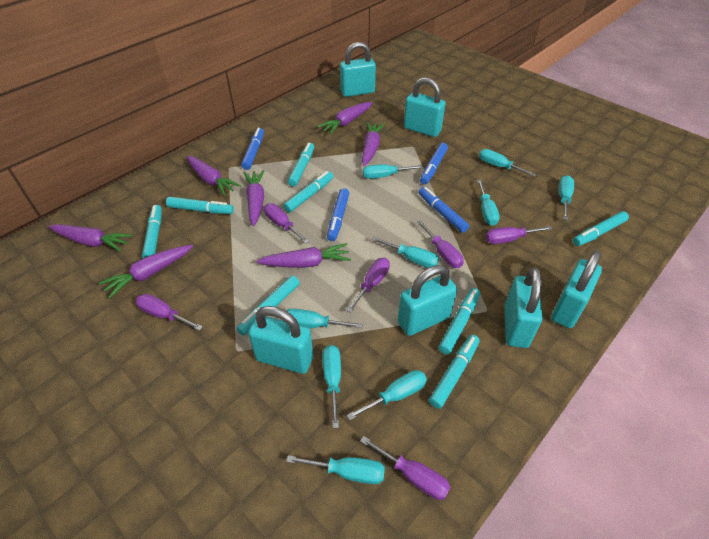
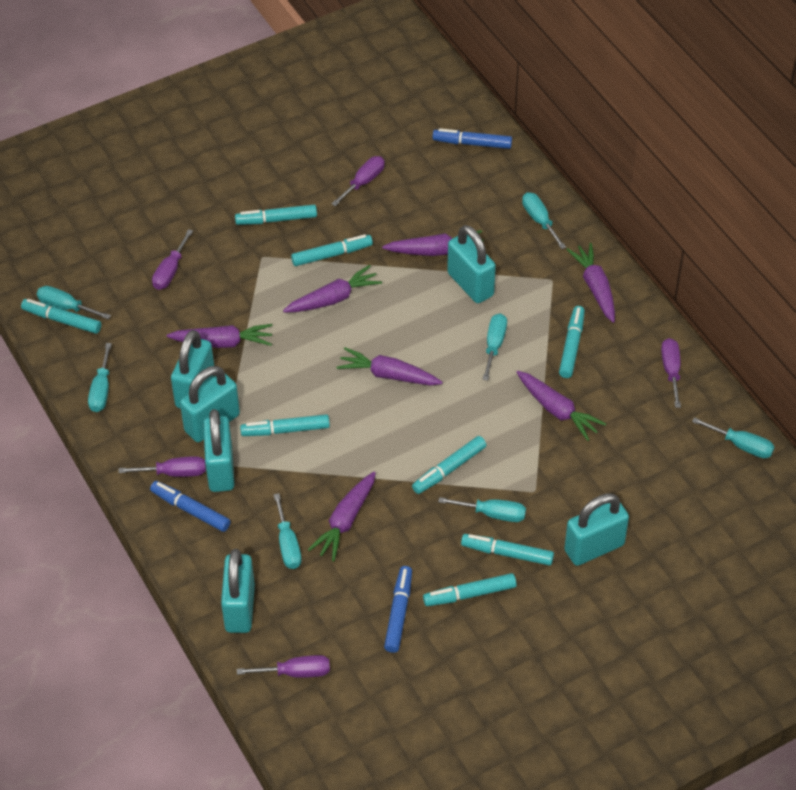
blue marker: [241,128,264,170] [327,188,349,241] [418,187,469,233] [420,143,448,184] = 4 -> [150,481,231,532] [384,566,412,653] [432,128,512,149] = 3
purple screwdriver: [136,294,203,331] [264,203,309,244] [346,258,390,313] [360,436,451,500] [417,220,464,268] [486,226,552,244] = 6 -> [119,456,206,477] [152,229,193,290] [237,655,330,678] [331,156,385,206] [661,338,681,408] = 5
turquoise screwdriver: [286,309,363,328] [286,455,385,484] [323,345,341,428] [347,370,427,420] [363,164,423,179] [372,237,439,268] [477,179,500,226] [479,149,537,177] [559,175,574,220] = 9 -> [37,286,111,319] [88,343,112,412] [274,493,301,569] [438,497,526,522] [482,313,507,381] [522,192,566,249] [692,417,774,458] = 7

